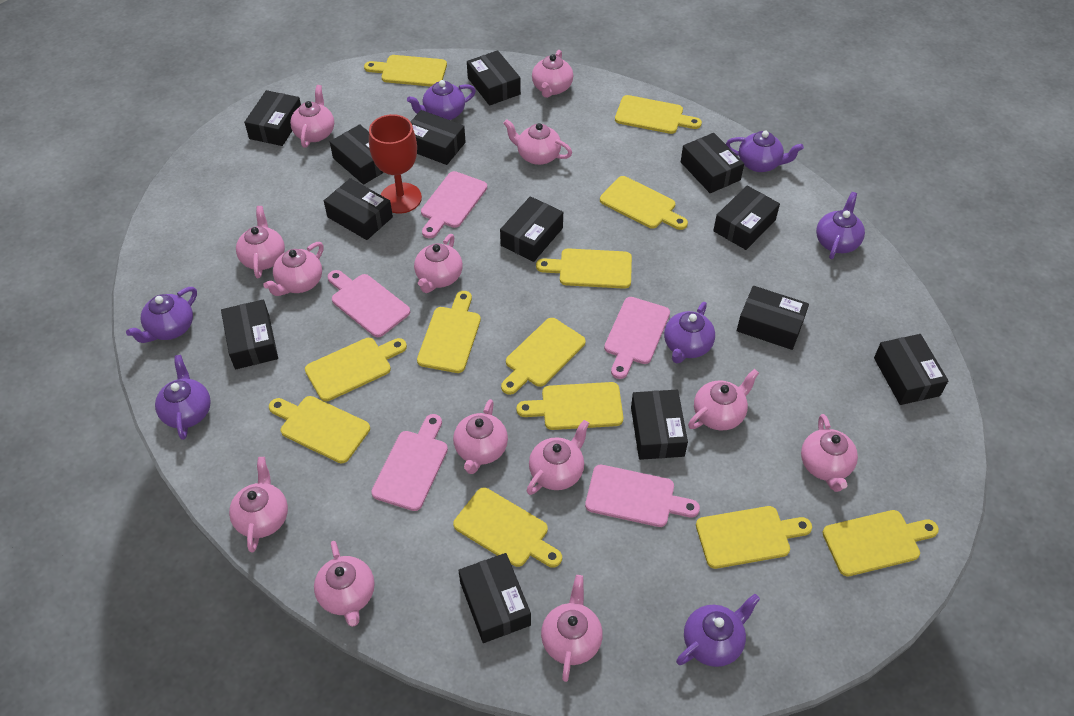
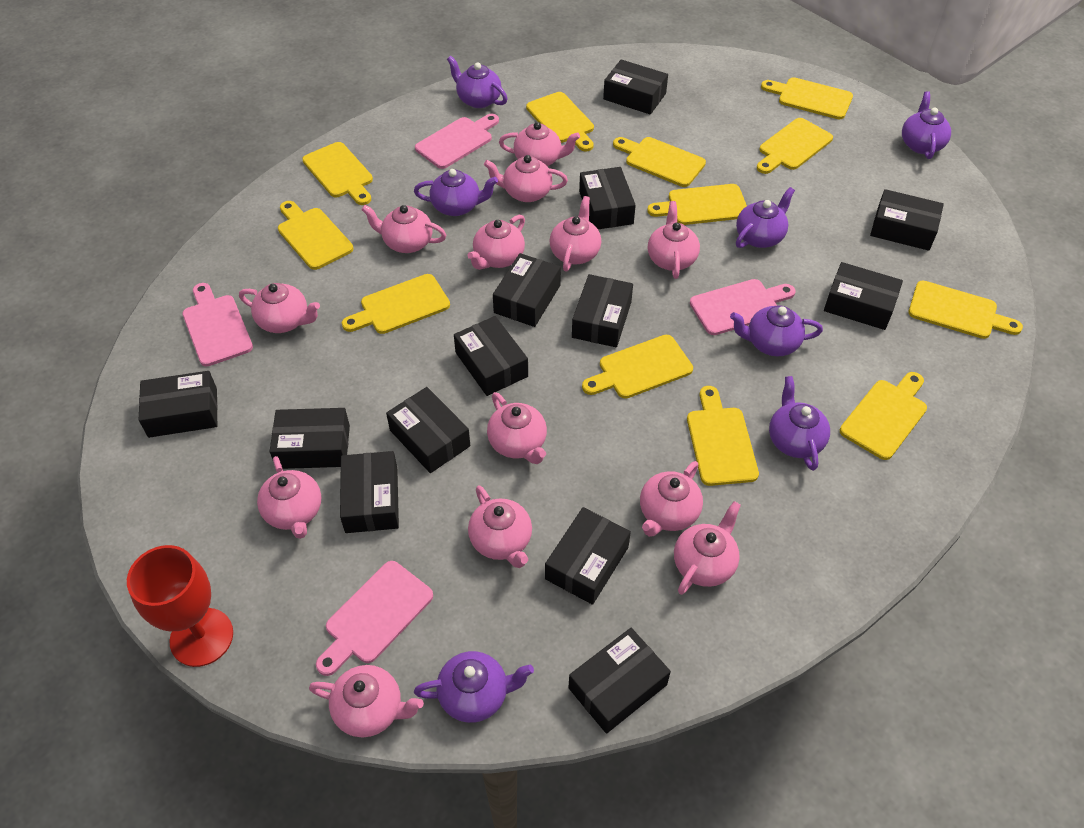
pink cutting board: [328,270,410,337] [371,414,448,511] [421,171,487,238] [585,465,700,527] [604,297,670,379] = 5 -> [182,283,253,366] [316,561,433,676] [415,114,499,169] [690,279,796,335] = 4

